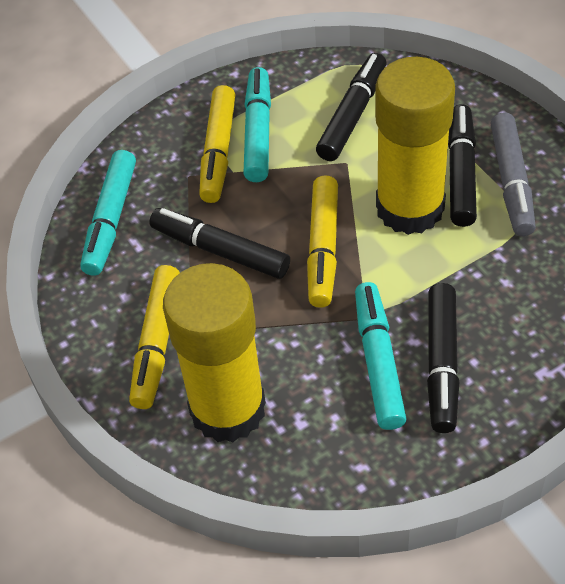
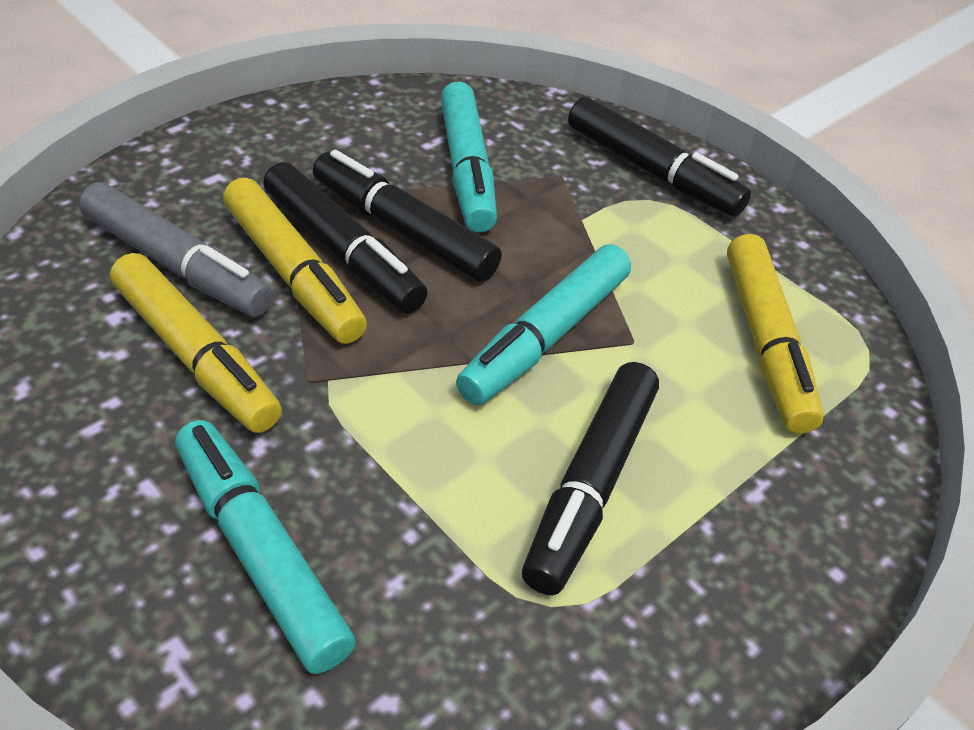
yellow glue stick: [163,263,266,442] [375,57,455,235] = 2 -> none = 0

